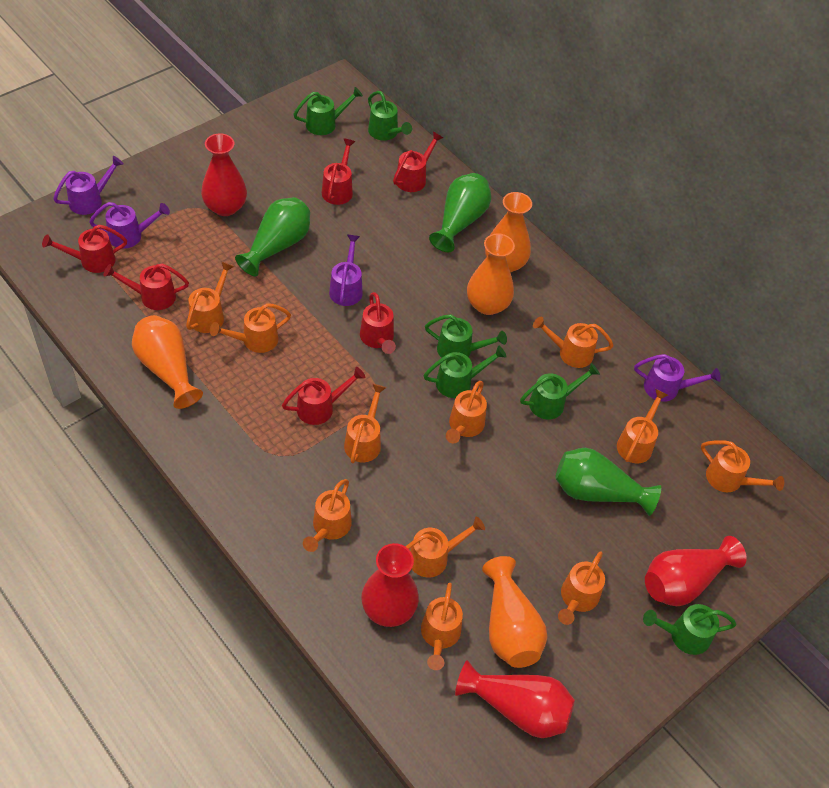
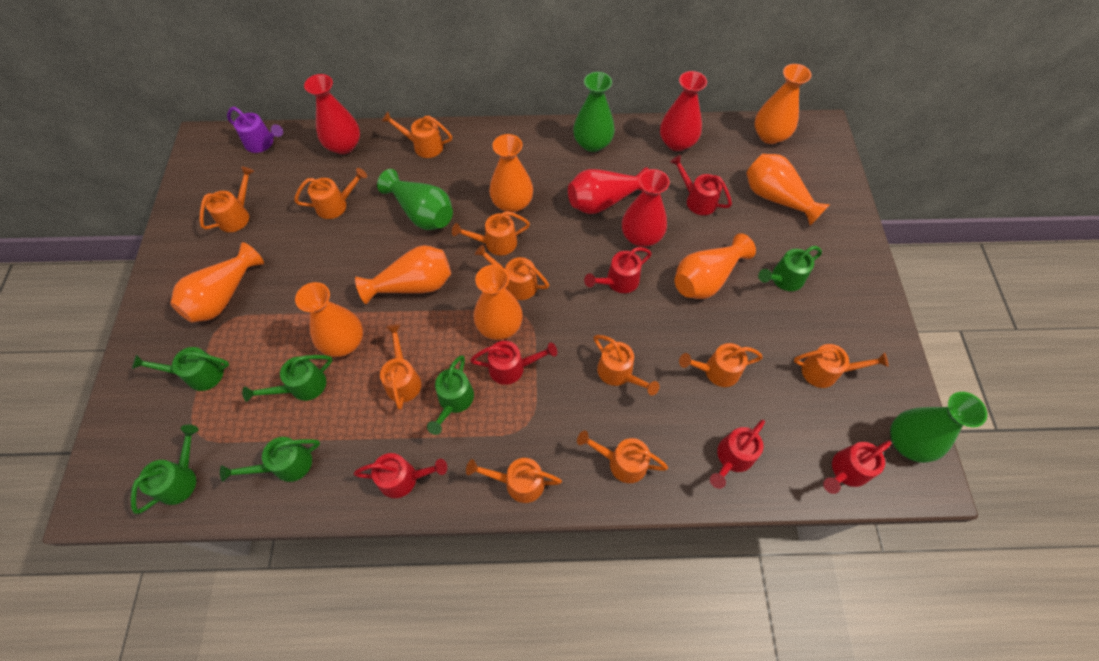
orange vase: [132,315,203,409] [467,233,515,315] [482,556,548,668] [485,192,532,273] = 4 -> [170,242,264,323] [295,282,363,357] [355,245,451,304] [474,265,523,340] [489,134,533,213] [675,233,756,299] [746,154,830,226] [754,64,811,144] = 8
purple watering can: [53,156,124,215] [89,202,170,249] [329,235,363,306] [634,354,721,402] = 4 -> [227,107,283,153] = 1

